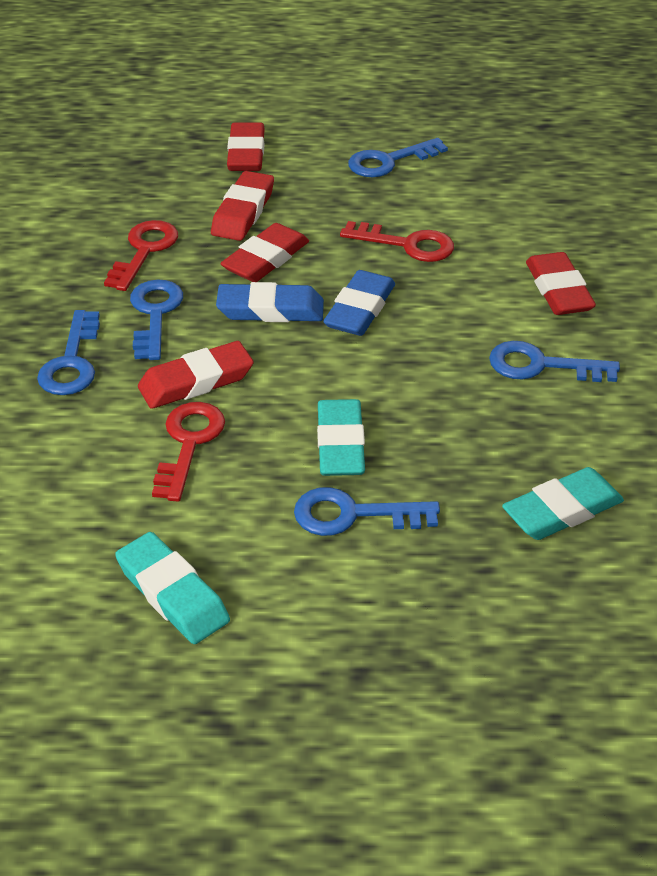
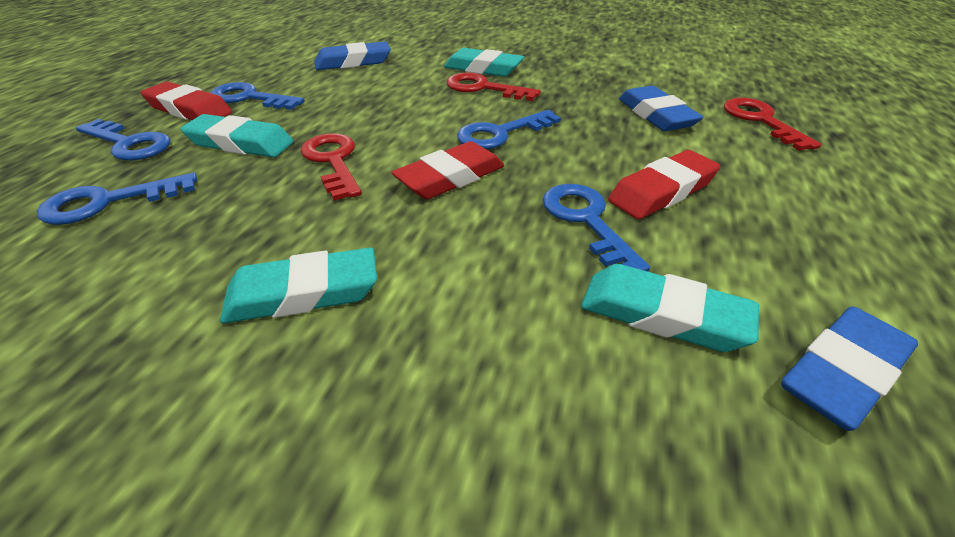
blue eraser: [216,282,324,322] [323,270,395,336] = 2 -> [314,41,391,70] [619,86,703,131] [781,306,918,431] = 3
red eraser: [138,341,254,409] [211,171,274,241] [220,223,309,282] [227,122,265,171] [526,252,596,315] = 5 -> [140,81,232,120] [391,141,504,199] [608,150,720,219] = 3
turquoise eraser: [115,532,230,644] [317,399,365,476] [502,467,624,540] = 3 -> [180,114,293,157] [220,248,377,323] [444,48,524,77] [581,264,759,352] = 4

